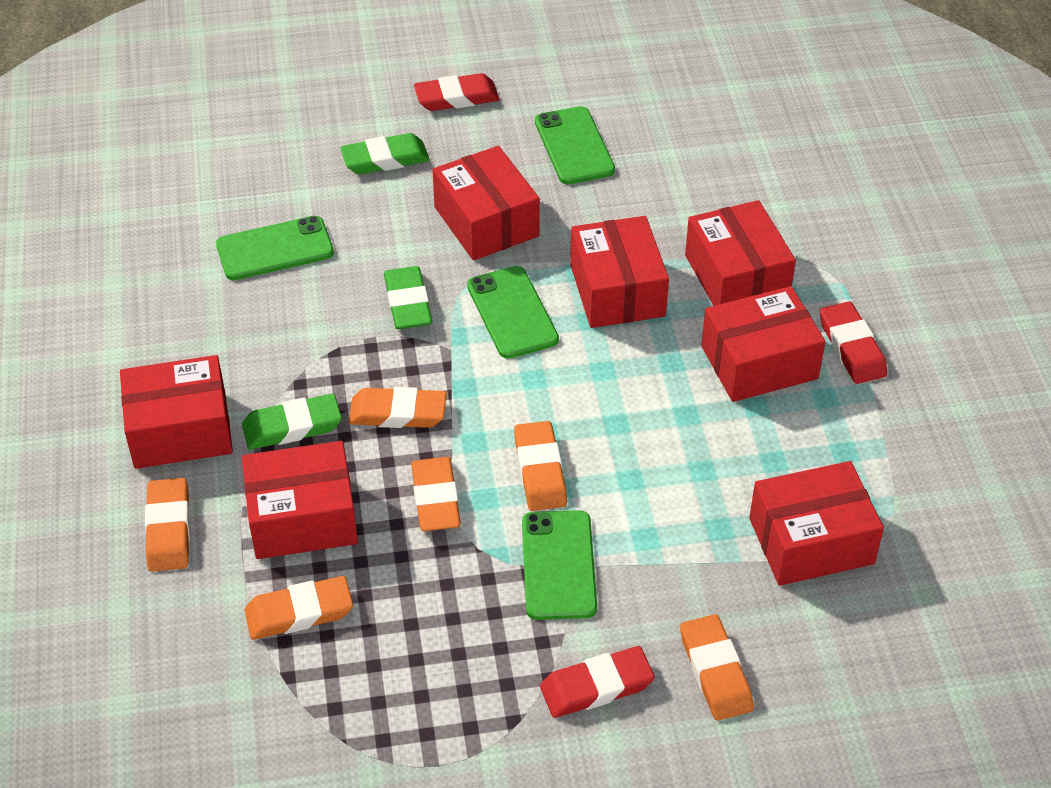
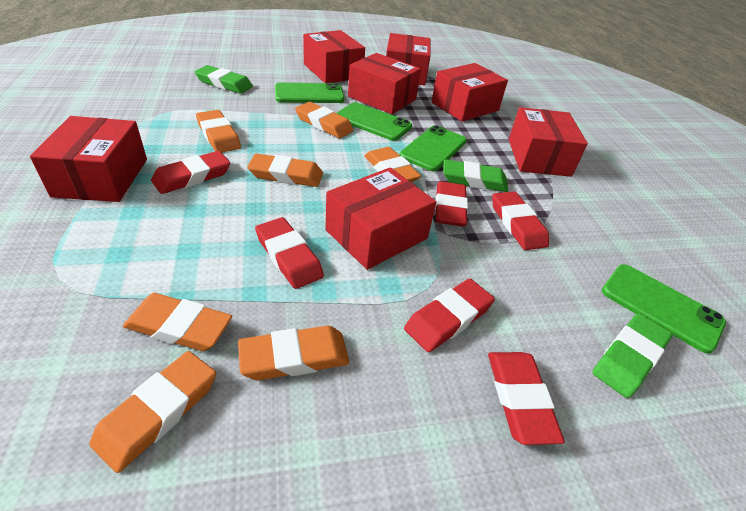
orange eraser: [145,478,190,572] [244,576,353,640] [349,387,447,428] [411,457,461,531] [514,421,567,511] [680,614,754,721] = 6 -> [89,351,216,473] [123,293,232,351] [196,110,241,153] [238,326,349,380] [247,153,323,187] [295,102,354,138] [364,147,421,182] = 7
red eraser: [414,73,500,111] [540,646,655,718] [820,301,888,384] = 3 -> [151,151,231,194] [255,217,324,289] [404,279,495,352] [435,181,468,227] [488,352,565,445] [492,191,549,250] = 6

